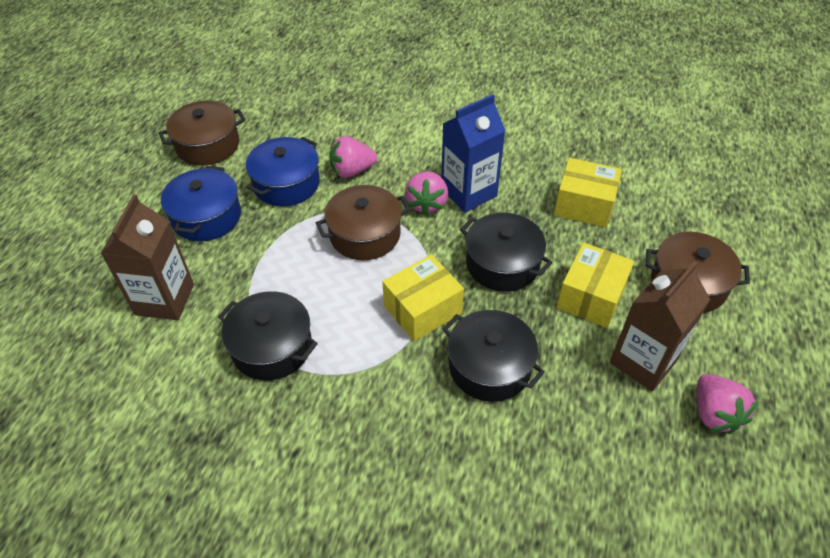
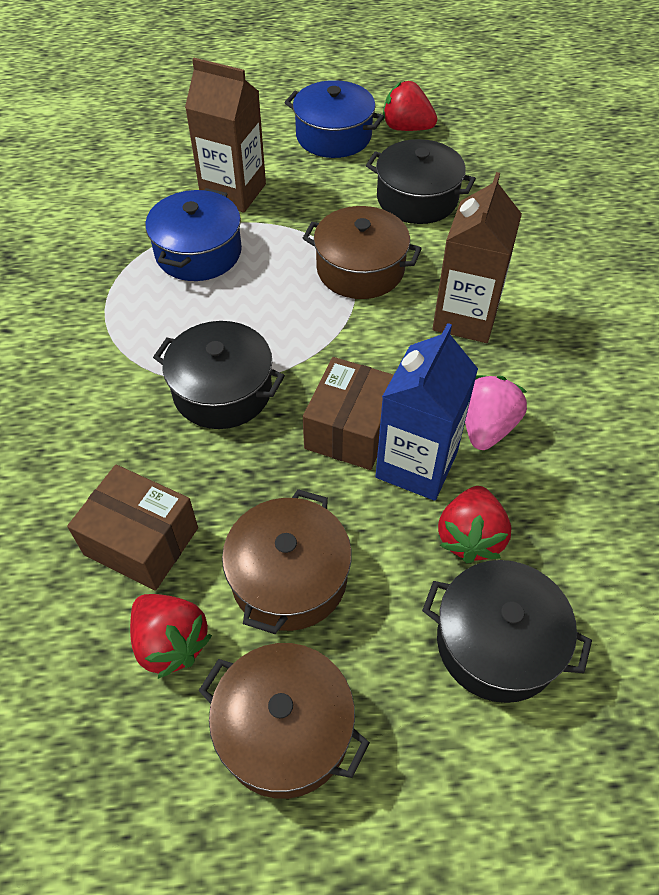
brown box: none = 0 -> [67,465,198,591] [303,357,394,470] = 2
pink strawberry: [329,136,377,178] [405,171,448,216] [697,374,758,434] = 3 -> [465,375,527,450] = 1
red strawberry: none = 0 -> [130,594,212,679] [383,81,438,131] [438,486,511,563] = 3
yellow box: [382,254,464,341] [554,158,622,227] [557,242,634,328] = 3 -> none = 0

